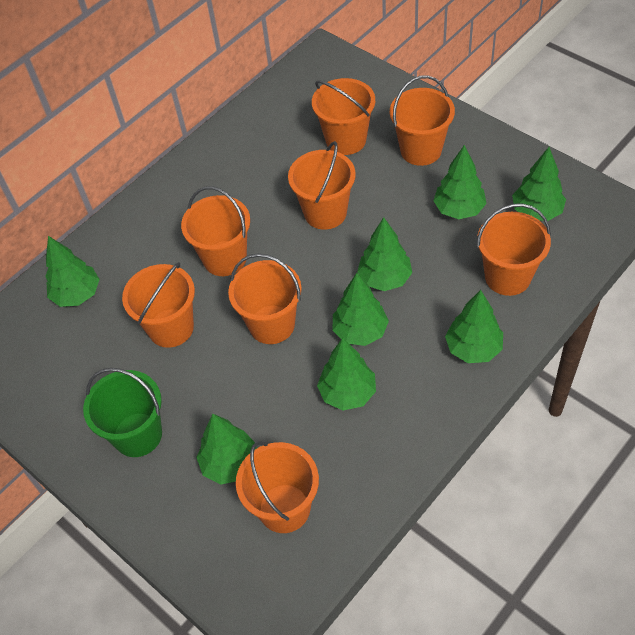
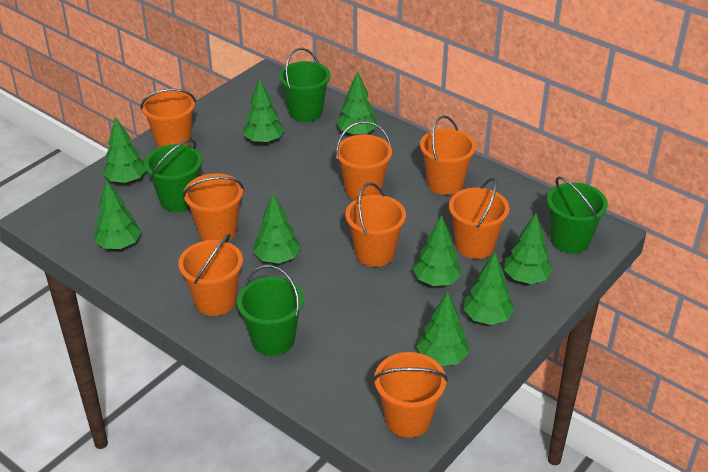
green bucket: [83,368,162,457] = 1 -> [144,139,202,212] [237,265,304,356] [279,48,330,122] [547,177,608,253] = 4
green tree: [45,236,100,307] [196,414,257,484] [317,338,376,410] [333,273,389,346] [357,217,412,291] [433,145,487,219] [445,290,503,363] [512,147,566,221] = 8 -> [94,180,141,249] [103,117,146,184] [243,79,284,144] [253,193,301,263] [337,71,377,135] [413,215,461,286] [416,291,469,366] [464,252,514,325] [504,213,553,284] = 9

